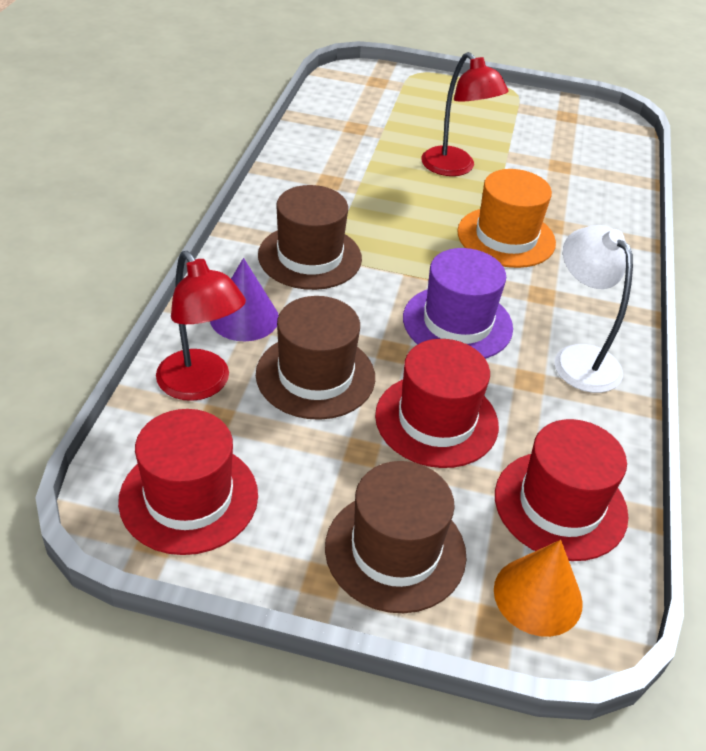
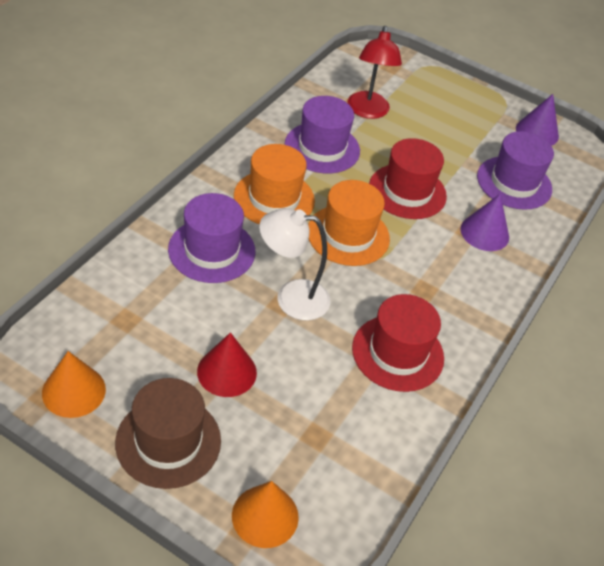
brown hat: [256,296,375,420] [258,185,362,290] [325,461,467,613] = 3 -> [115,378,221,489] = 1
orange cone: [494,540,583,637] = 1 -> [42,351,106,418] [232,481,299,548] = 2
orange hat: [457,169,556,268] = 1 -> [234,144,315,224] [308,180,390,266] = 2
purple cone: [210,258,279,341] = 1 -> [460,194,509,251] [516,94,559,146] = 2
purple hat: [403,248,513,359] = 1 -> [168,193,255,283] [285,96,360,173] [477,131,554,210] = 3
red cone: none = 0 -> [197,332,257,397] = 1
red hat: [118,409,258,555] [375,339,499,468] [495,419,629,561] = 3 -> [352,294,444,392] [369,138,447,219] = 2
red lamp: [156,251,246,401] [421,52,508,176] = 2 -> [347,26,402,119] = 1

